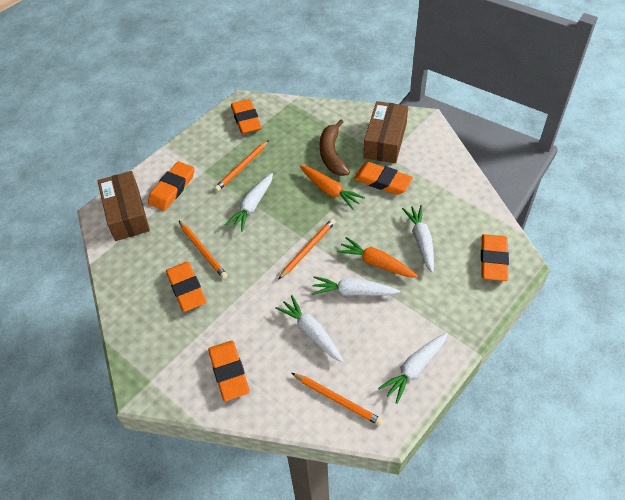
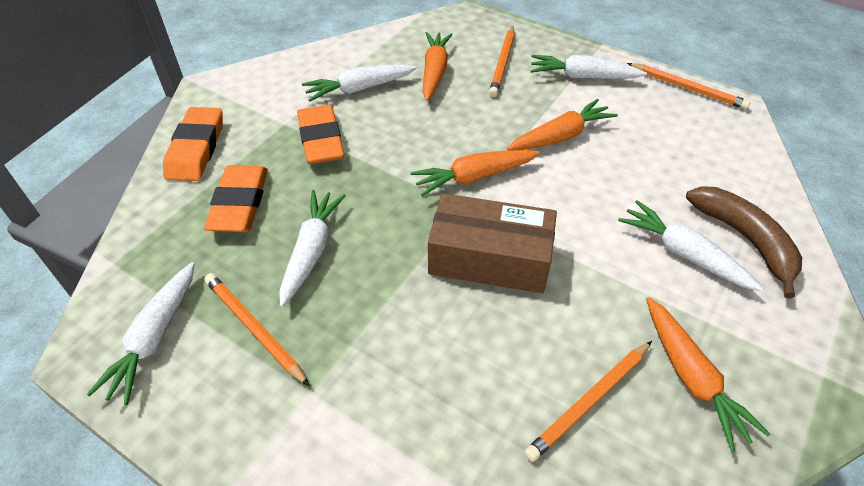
brown box: [98,171,150,241] [364,101,408,163] = 2 -> [428,193,557,293] = 1
orange carrot: [300,165,365,210] [337,237,418,278] = 2 -> [411,150,540,196] [422,32,453,101] [507,99,618,151] [646,297,770,451] = 4
orange eraser: [148,161,195,211] [166,262,207,312] [208,341,250,401] [231,99,262,134] [354,162,413,195] [481,234,509,281] = 6 -> [163,107,223,181] [204,165,268,232] [297,105,344,164] = 3

